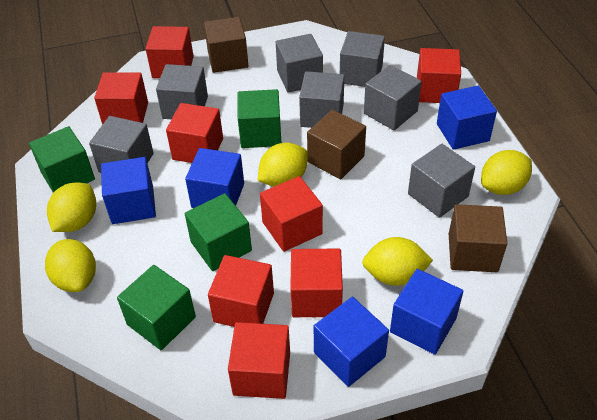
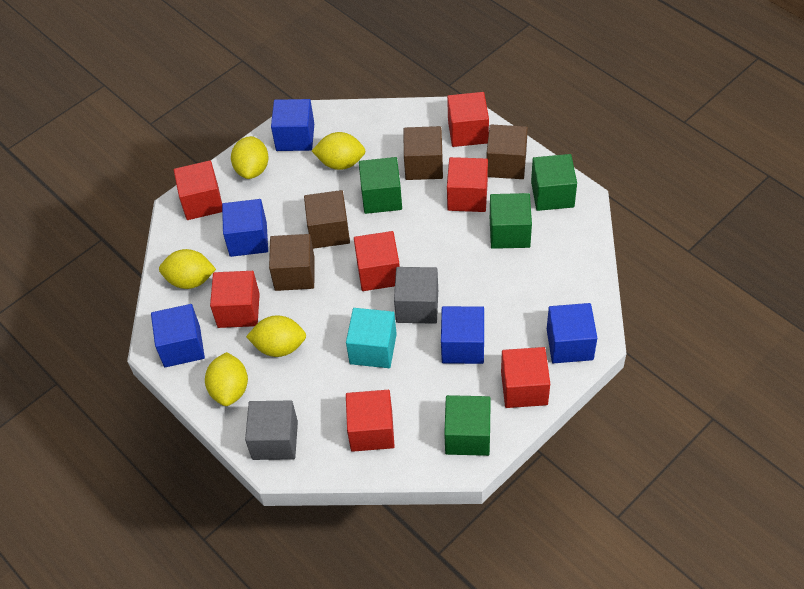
brown cube: [204,17,248,73] [307,110,366,179] [449,204,507,272] = 3 -> [269,234,315,291] [304,190,350,249] [404,126,443,180] [487,124,528,179] = 4
grey cube: [89,116,154,173] [156,64,208,119] [276,34,323,93] [299,71,344,128] [340,31,385,87] [364,65,422,131] [408,144,475,218] = 7 -> [245,401,298,460] [394,267,438,324] = 2
red cube: [94,72,148,125] [145,26,194,78] [166,103,223,163] [208,255,274,327] [228,322,290,399] [260,176,323,252] [290,249,343,317] [417,48,461,103] = 8 -> [174,160,222,220] [210,271,260,328] [346,390,395,452] [354,231,400,291] [447,92,489,147] [447,157,488,212] [501,347,550,408] = 7
turquoise cube: none = 0 -> [346,308,397,368] = 1

